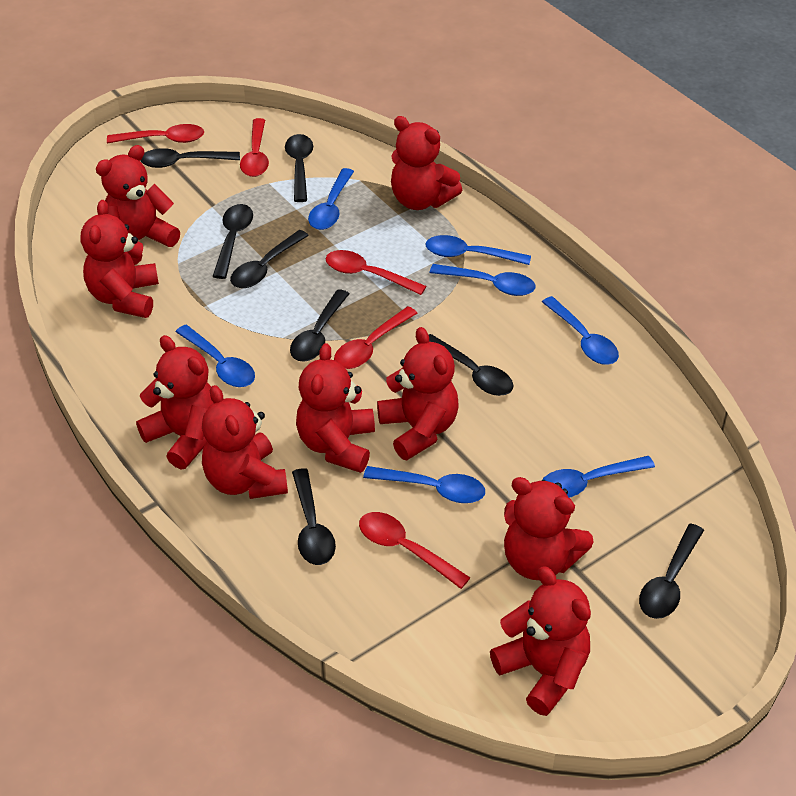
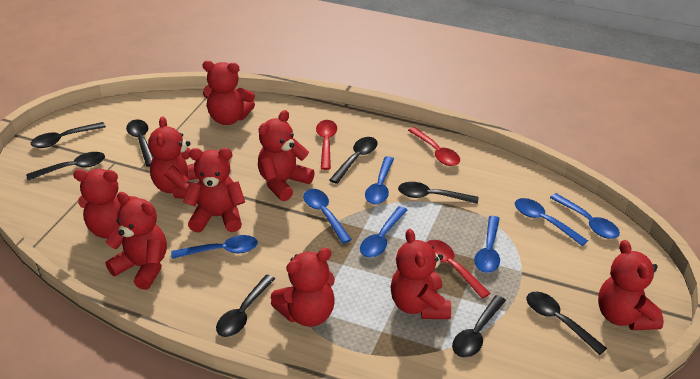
red spoon: [107,124,204,143] [240,118,269,177] [325,250,426,295] [334,306,417,369] [359,512,470,589] = 5 -> [316,120,337,170] [408,127,460,166] [426,240,491,299] = 3

